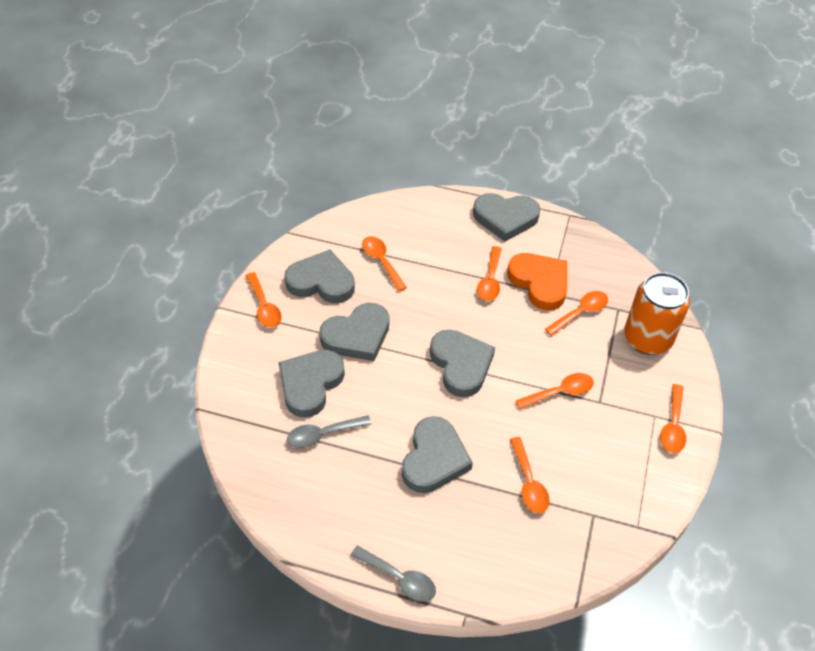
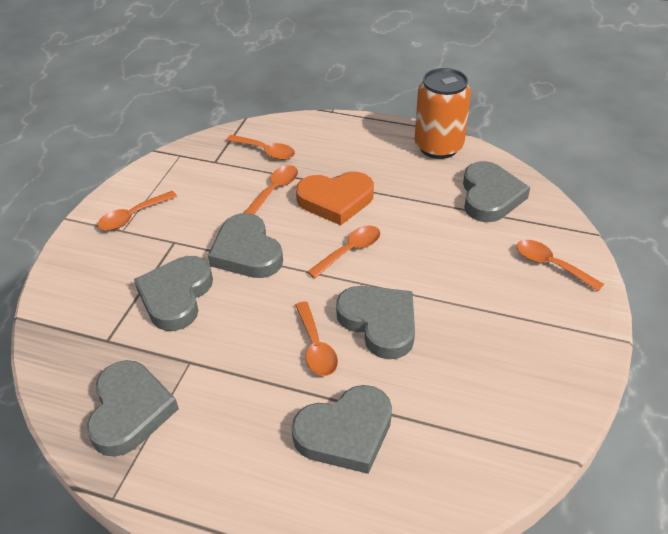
grey spoon: [287,415,372,448] [350,545,436,602] = 2 -> none = 0
orange spoon: [246,272,282,328] [362,236,407,292] [477,246,502,301] [510,437,550,513] [516,373,594,409] [545,291,608,336] [660,384,686,453] = 7 -> [97,191,177,230] [226,135,295,160] [244,165,298,214] [295,301,338,376] [308,225,381,278] [516,240,604,291] = 6

